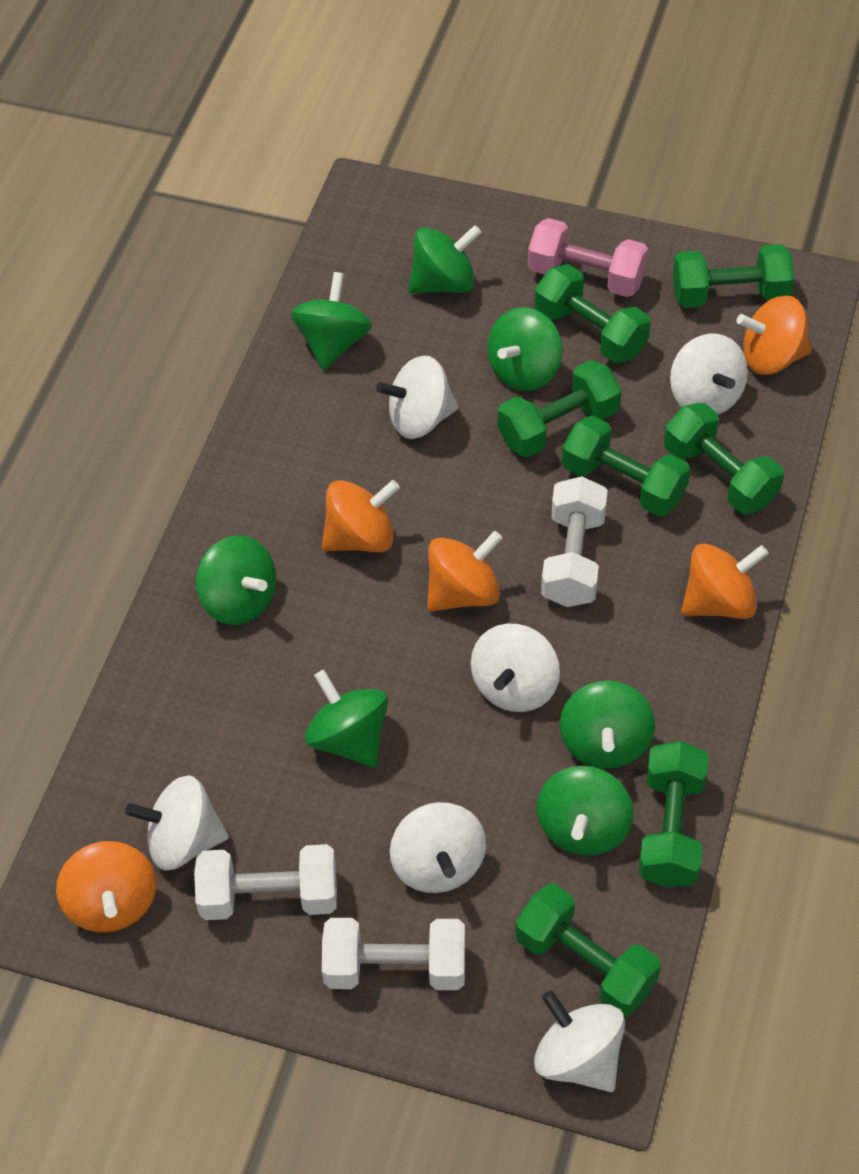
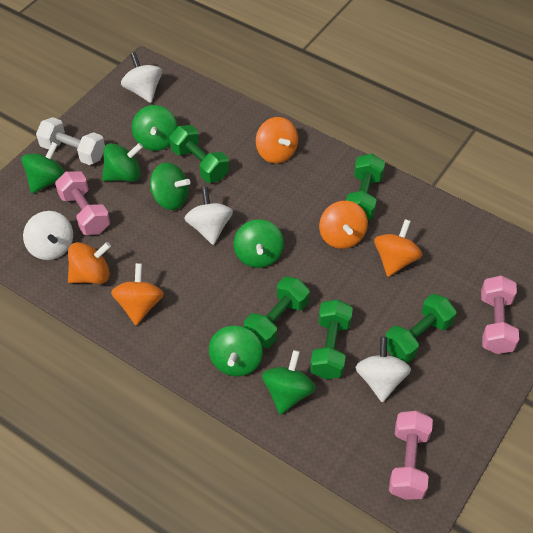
green dumbbell: [498,360,621,457] [515,884,661,1017] [534,264,651,363] [562,416,690,516] [638,741,709,888] [664,403,784,514] [673,244,794,308] = 7 -> [169,125,229,183] [244,276,310,348] [310,299,353,379] [346,154,385,220] [385,294,456,363] = 5
pink dumbbell: [528,218,648,297] = 1 -> [55,171,110,235] [389,411,433,500] [481,275,519,354] = 3
white dumbbell: [194,844,337,920] [322,918,465,990] [541,476,608,607] = 3 -> [36,117,105,165] = 1
white spinning top: [125,775,229,871] [376,356,459,439] [390,802,486,893] [471,624,560,712] [534,990,625,1092] [670,334,748,415] = 6 -> [23,211,73,260] [121,52,162,103] [184,187,233,245] [355,337,411,402] = 4

